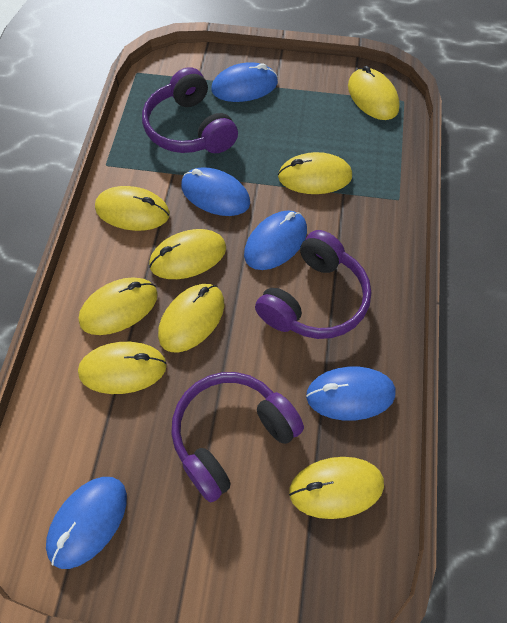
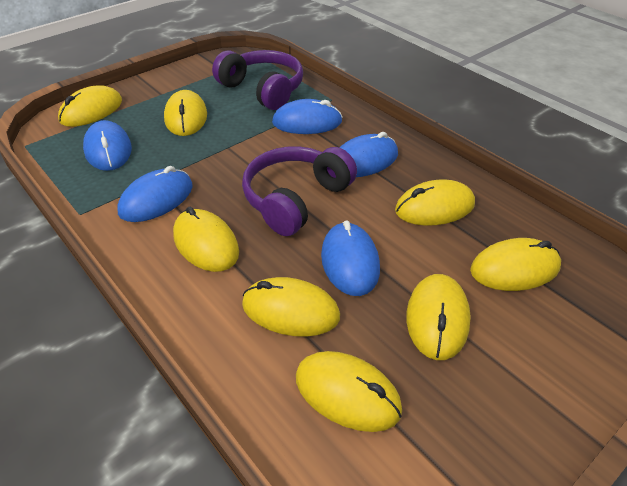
purple headphones: [142,67,238,153] [171,372,304,503] [255,230,371,339] = 3 -> [212,50,303,110] [242,146,357,236] = 2

